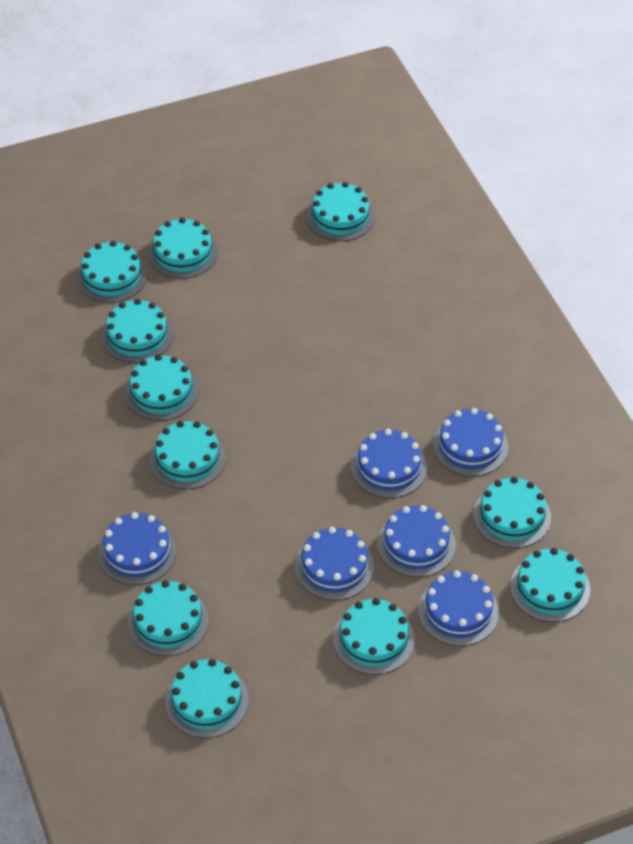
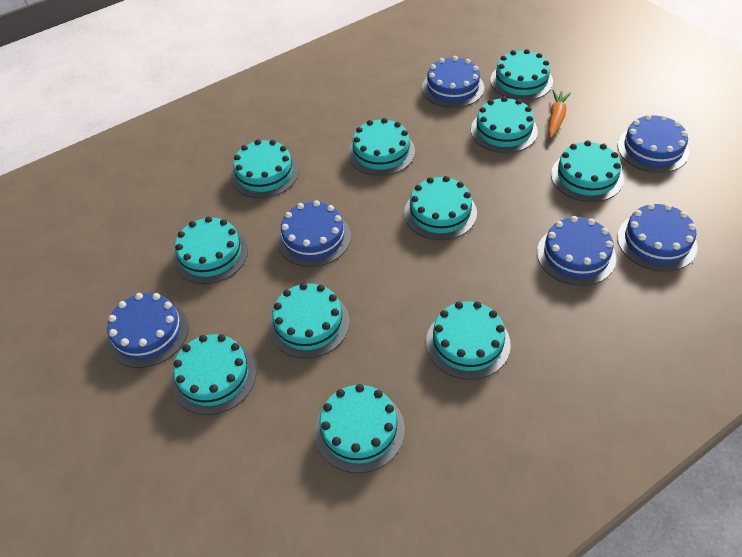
orange carrot: none = 0 -> [548,90,571,138] = 1

